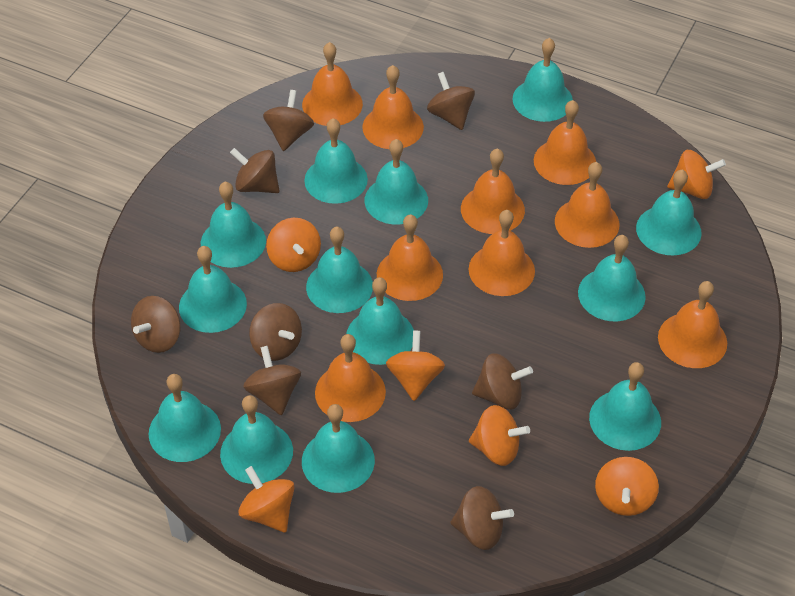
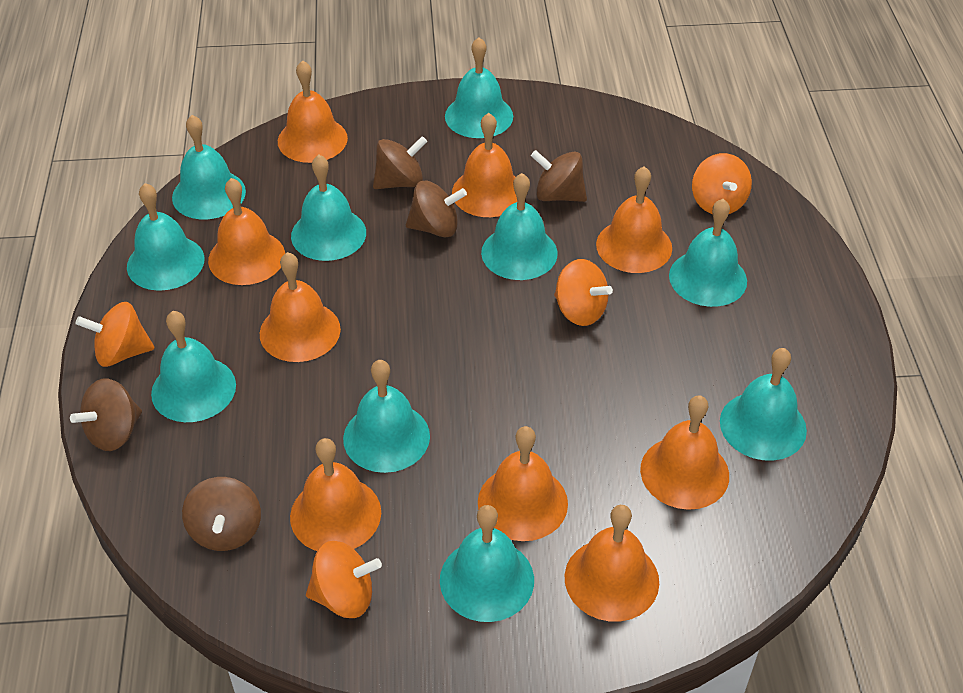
brown spinning top: [131,296,181,353] [230,148,280,193] [243,346,301,415] [249,303,302,361] [263,90,314,151] [427,72,475,130] [450,486,514,550] [472,353,533,410] = 8 -> [70,379,142,451] [182,477,261,551] [373,136,427,189] [406,181,467,237] [531,150,587,202] = 5
orange spinning top: [239,466,295,533] [266,218,321,272] [386,330,445,401] [469,405,530,466] [595,457,659,516] [667,150,726,199] = 6 -> [75,302,155,367] [306,541,382,618] [554,259,613,326] [692,153,752,214] = 4
turquoise bell: [148,374,221,462] [179,246,247,333] [201,182,266,268] [220,395,293,484] [302,404,375,493] [304,118,368,204] [306,227,373,313] [346,277,414,365] [365,139,428,224] [513,38,573,122] [578,235,646,321] [589,362,661,451] [636,169,702,256] = 13 -> [127,183,204,291] [151,311,236,422] [172,115,246,219] [291,155,366,261] [343,360,430,473] [440,505,534,622] [445,37,513,138] [481,173,558,280] [669,199,747,307] [720,348,807,461] = 10

